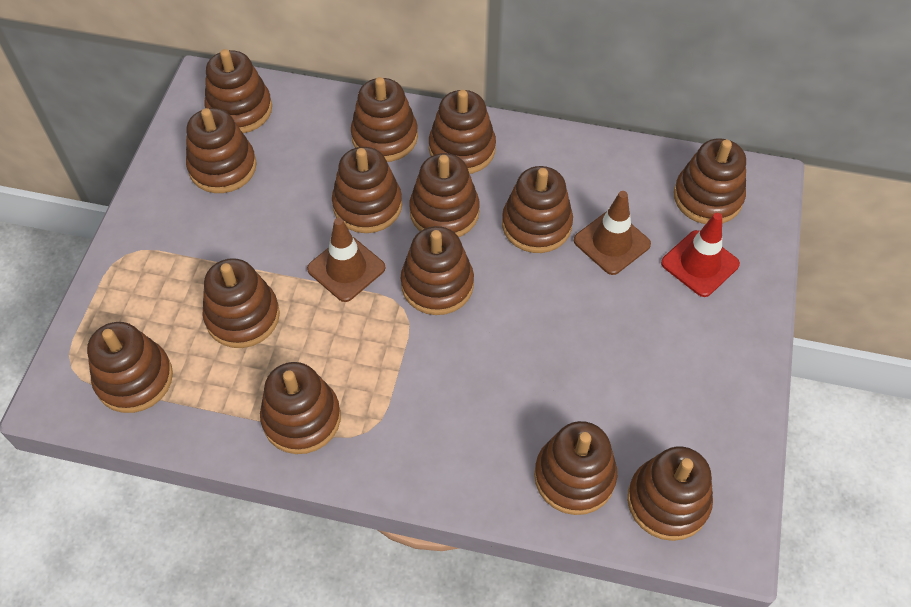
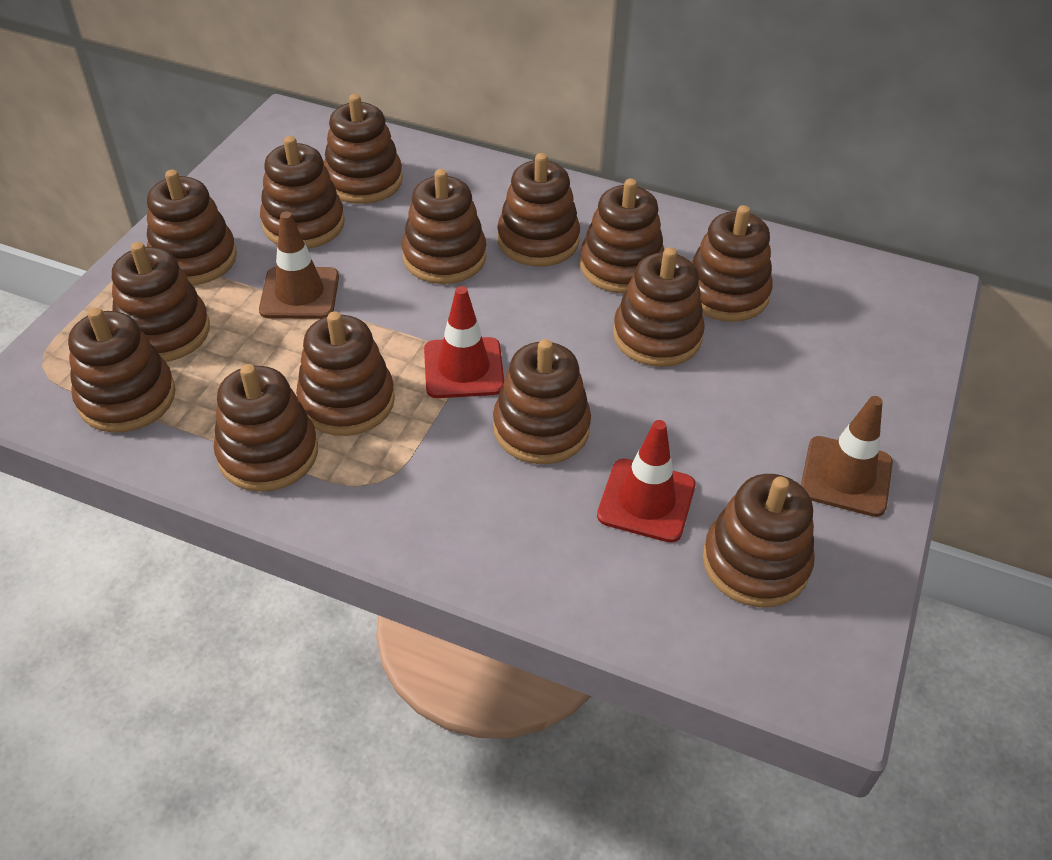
red traffic cone: [661,213,740,297] = 1 -> [424,286,504,398] [597,420,695,543] = 2

